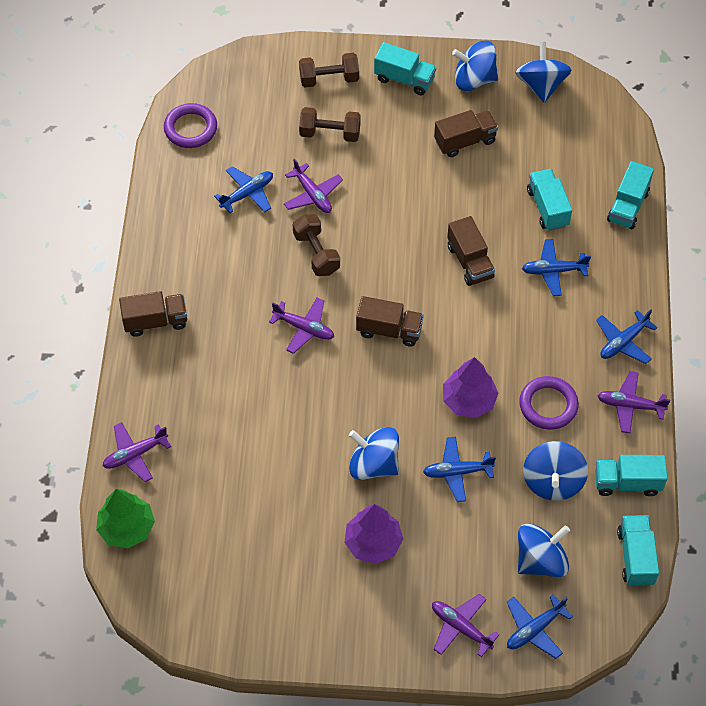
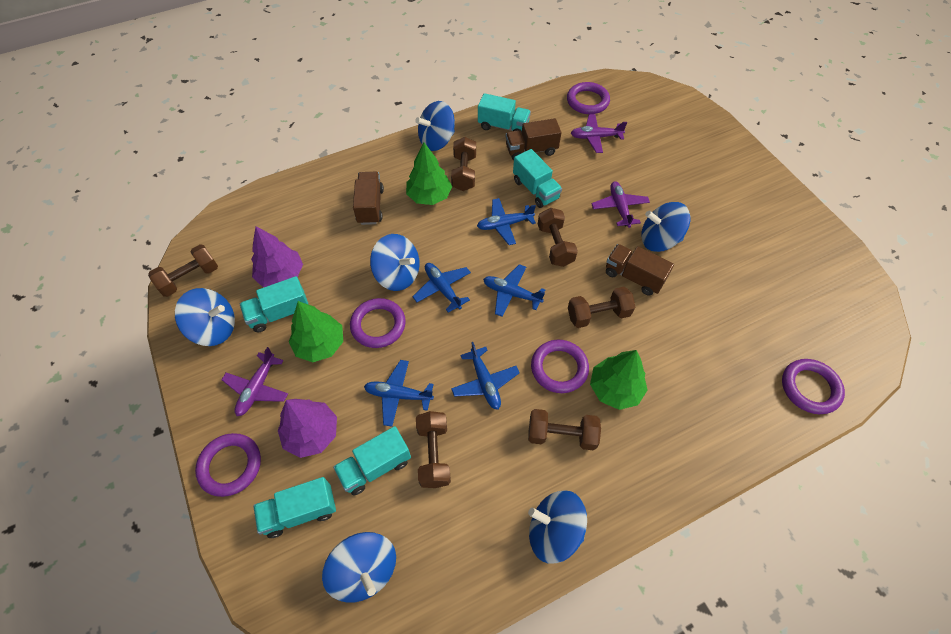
blue spinning top: [349,427,399,480] [452,41,498,91] [515,42,571,103] [518,523,570,577] [523,441,588,501] = 5 -> [175,288,235,346] [322,532,396,603] [370,234,420,291] [415,101,455,151] [528,490,587,563] [641,202,690,252] = 6
brown dumbbell: [293,214,340,276] [299,53,359,88] [299,107,361,142] = 3 -> [148,244,218,297] [416,411,451,488] [451,137,476,191] [528,409,601,450] [538,208,578,267] [568,287,635,328] = 6
brown truck: [119,291,187,337] [356,296,424,347] [434,110,498,157] [447,216,495,286] = 4 -> [353,172,384,225] [506,118,561,160] [606,244,674,296] = 3
green tree: [96,489,155,548] = 1 -> [289,301,343,362] [406,143,452,205] [590,350,648,410] = 3
purple plane: [103,422,171,482] [269,298,334,354] [284,159,343,213] [432,594,500,657] [597,371,670,434] = 5 -> [222,347,288,416] [571,114,627,153] [591,181,650,228] = 3
purple ring: [164,103,217,148] [519,376,579,430] = 2 -> [195,433,261,497] [350,298,406,348] [531,340,589,393] [567,82,610,114] [782,359,845,414] = 5

